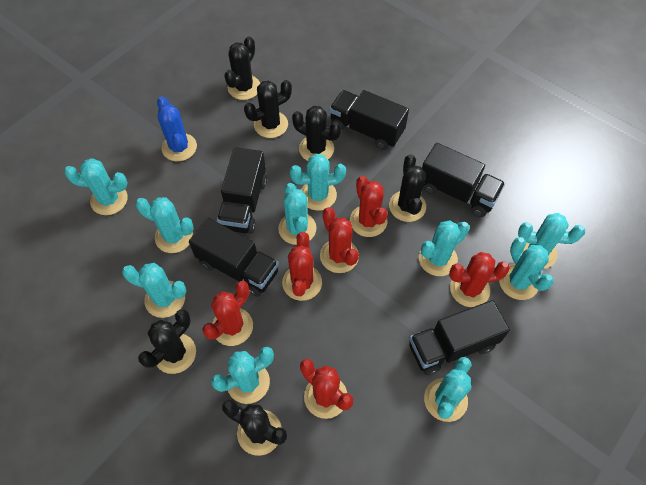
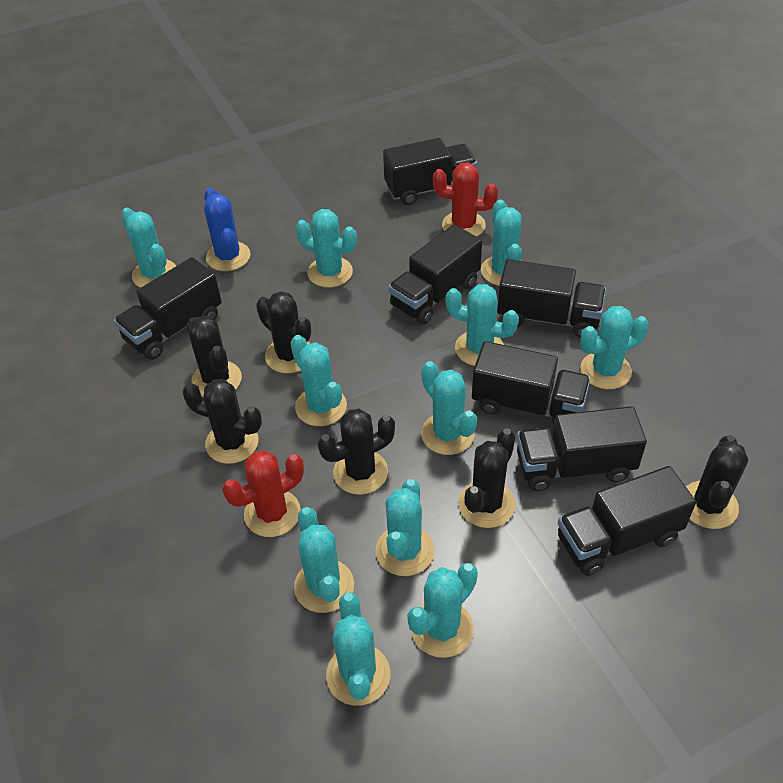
black truck: [189,218,279,297] [217,147,267,234] [329,90,409,150] [409,300,510,375] [422,143,505,217] = 5 -> [114,257,222,360] [383,138,478,205] [388,224,482,324] [472,341,591,425] [497,259,606,338] [517,406,647,491] [558,466,696,576] = 7
red cactus: [202,281,253,346] [282,232,322,301] [300,359,353,419] [320,207,359,273] [350,176,388,237] [449,252,510,307] = 6 -> [222,450,304,537] [433,162,498,237] = 2
turquoise cactus: [64,158,128,215] [122,263,187,318] [135,197,194,253] [211,347,274,404] [278,183,316,245] [290,154,346,211] [419,220,470,276] [424,357,471,422] [499,237,554,300] [518,213,585,269] = 10 -> [121,208,176,288] [290,335,347,426] [294,507,354,613] [296,209,357,288] [326,592,390,706] [376,479,434,576] [407,563,478,658] [421,361,477,455] [446,284,519,366] [481,200,522,286] [580,306,649,389] = 11

